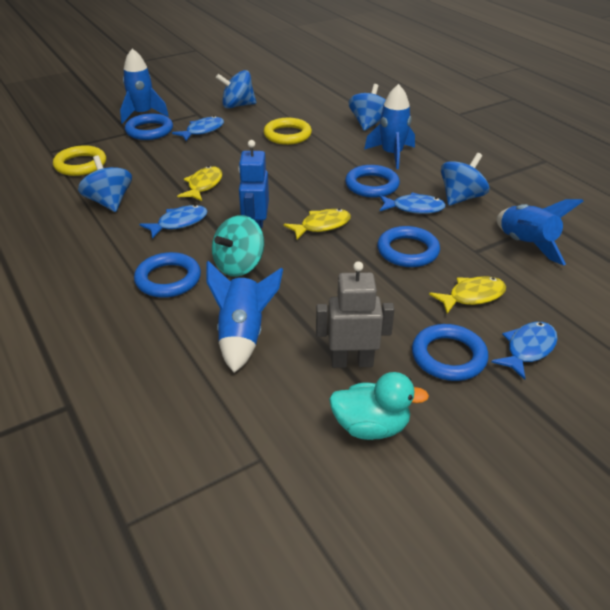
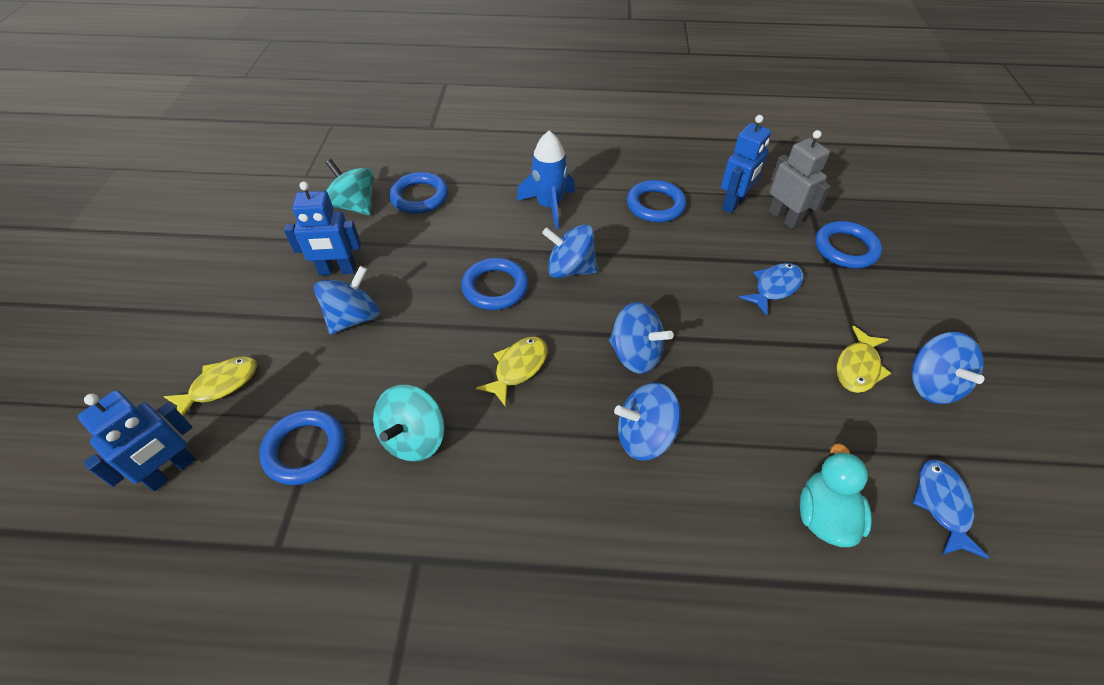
blue fish: [139,205,208,239] [172,116,224,141] [380,192,446,214] [491,322,558,380] = 4 -> [739,263,803,316] [913,459,989,559] = 2
blue robot: [238,140,269,230] = 1 -> [78,390,196,491] [284,181,361,275] [721,115,771,213] = 3
blue rocket: [120,48,169,124] [206,261,283,373] [364,84,415,169] [496,199,583,265] = 4 -> [517,131,575,229] = 1
blue spinning top: [78,156,132,212] [216,70,256,109] [348,84,385,131] [441,153,489,206] = 4 -> [314,266,380,335] [542,224,598,278] [609,302,674,374] [614,383,681,461] [912,332,985,404] = 5
turquoise spinning top: [212,215,264,277] = 1 -> [326,159,374,215] [373,385,445,462] = 2
yellow ring: [53,145,106,176] [264,118,312,145] = 2 -> none = 0

